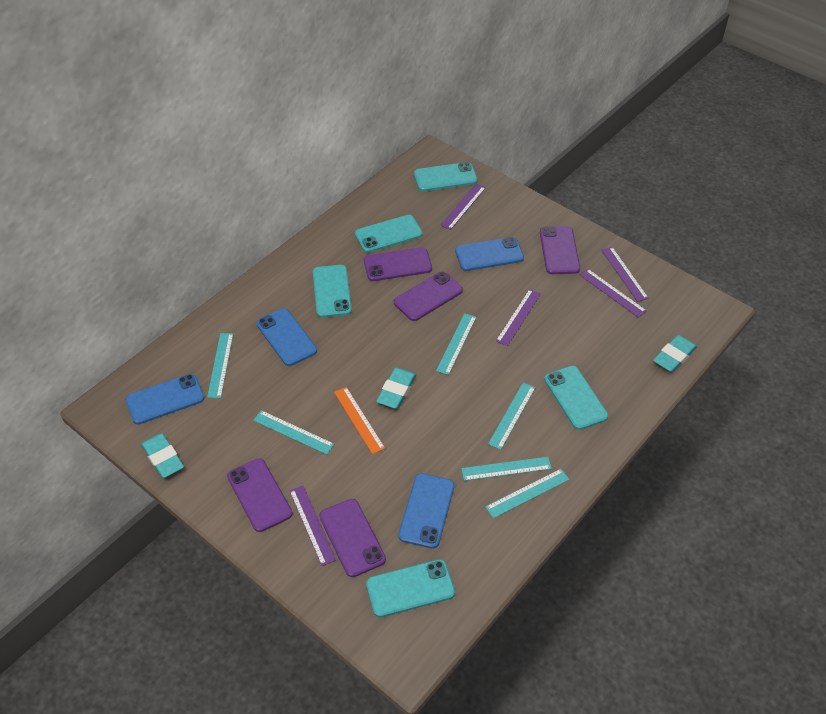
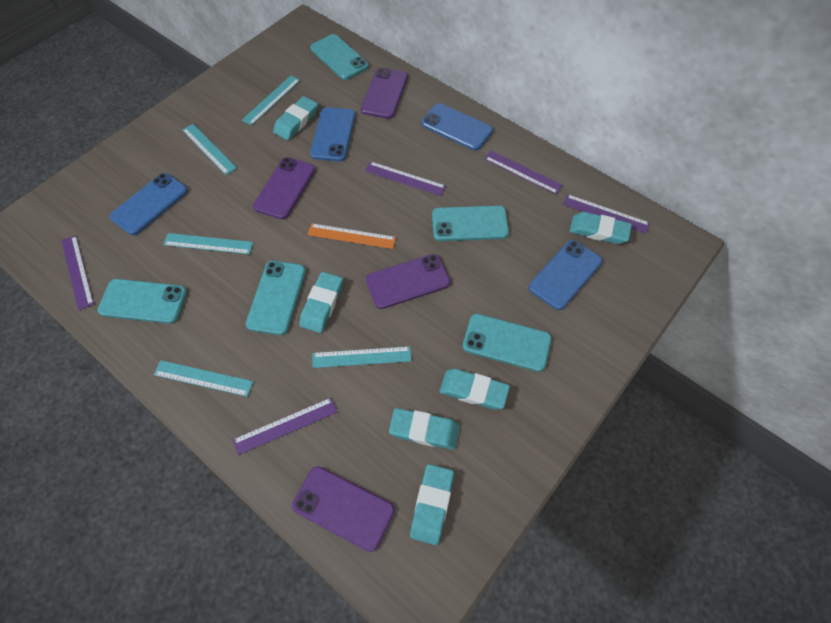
purple phone: [227,458,293,532] [319,499,386,577] [364,247,432,281] [394,272,463,321] [540,226,580,274] = 5 -> [253,157,315,219] [292,466,395,552] [361,68,408,119] [366,254,450,309] = 4
turquoise eraser: [141,433,184,478] [376,367,417,409] [653,335,697,372] = 3 -> [273,96,318,140] [299,272,343,333] [389,408,460,450] [410,464,454,545] [440,369,510,409] [570,212,632,244] = 6
turquoise ruler: [207,333,233,398] [253,410,334,455] [436,313,476,375] [461,457,552,481] [485,469,569,518] [488,383,536,450] = 6 -> [154,360,254,397] [163,233,253,254] [182,124,237,175] [242,76,300,126] [312,346,411,368] = 5

